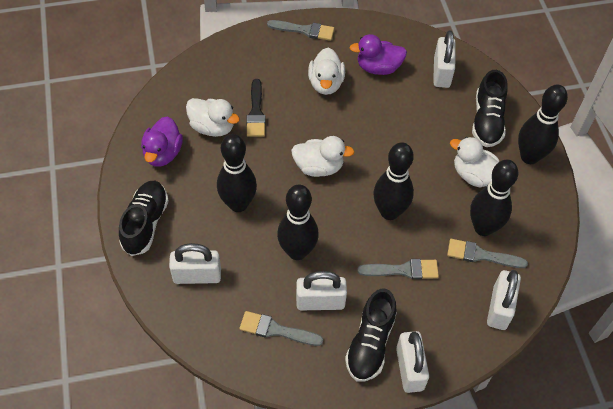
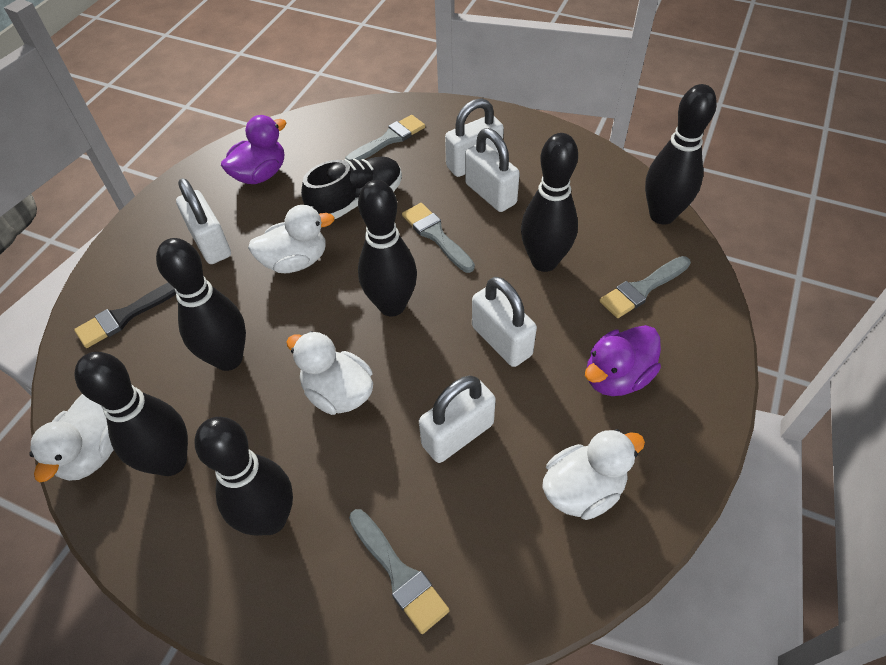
black bowling pin: [217,134,257,212] [277,185,319,260] [373,142,414,220] [470,160,518,236] [518,85,568,164] = 5 -> [75,352,188,476] [156,238,246,371] [194,417,293,536] [358,180,417,316] [521,133,578,272] [645,84,717,225] = 6
black shoe: [119,181,169,256] [345,288,397,382] [472,70,508,147] = 3 -> [301,157,402,219] = 1

